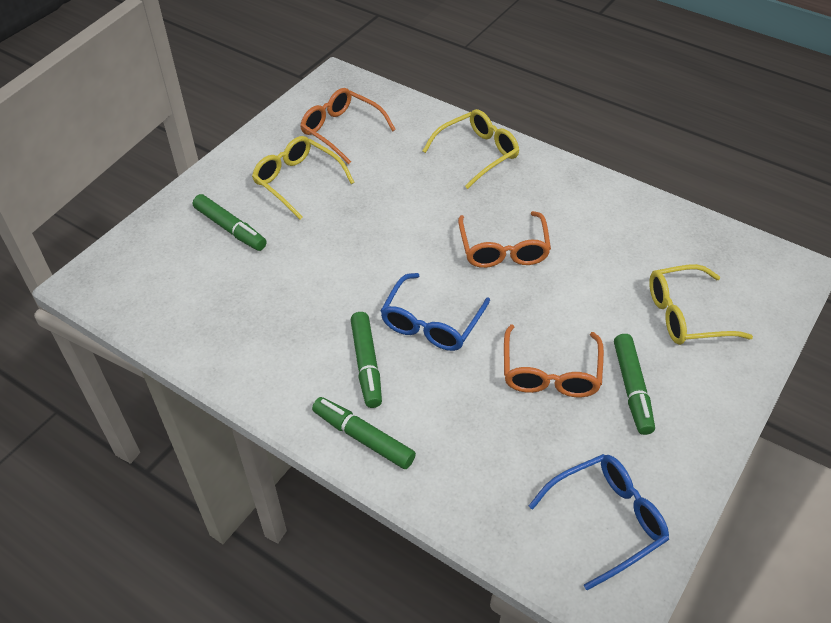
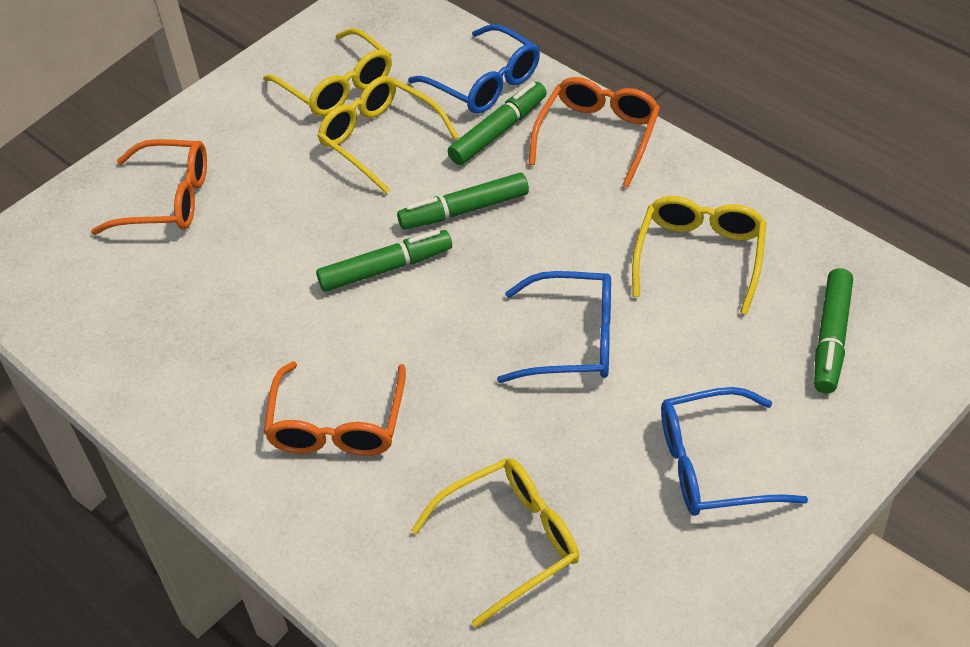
blue glasses: [381,273,490,351] [529,454,669,590] = 2 -> [408,24,540,114] [497,271,611,383] [661,387,808,516] = 3
yellow glasses: [252,136,354,220] [422,109,519,189] [649,264,753,345] = 3 -> [263,28,392,116] [318,76,459,194] [411,458,579,628] [632,196,766,314] = 4

